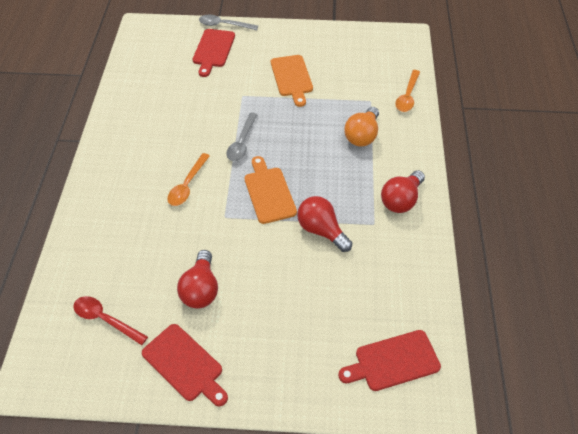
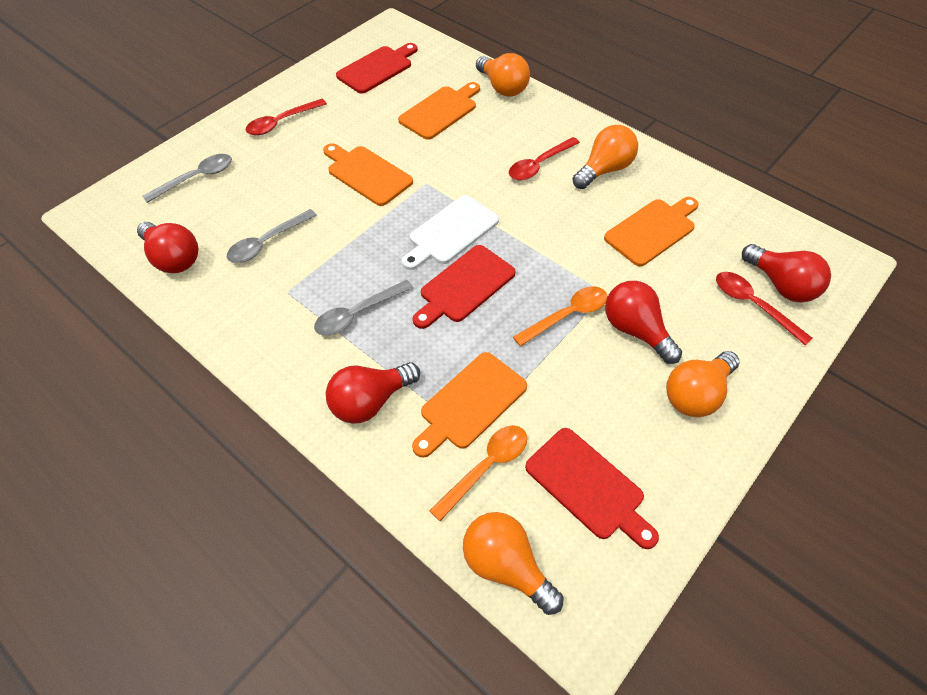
grey spoon: [199,15,258,30] [226,113,258,161] = 2 -> [142,154,232,203] [227,209,317,263] [314,280,413,336] = 3
orange cutting board: [244,156,297,224] [271,55,313,107] = 2 -> [323,143,413,206] [398,82,480,140] [412,352,527,458] [604,197,699,266] = 4
orange light bulb: [344,107,379,147] = 1 -> [463,512,564,615] [476,53,530,97] [573,125,638,189] [666,351,739,417] = 4
red light bulb: [177,250,218,308] [297,196,352,252] [381,170,425,213] = 3 -> [137,222,198,273] [326,362,420,424] [605,281,682,364] [742,244,831,302] = 4
red spoon: [73,296,148,345] = 1 -> [246,99,327,135] [509,137,580,180] [716,272,812,345] = 3
white cutting board: none = 0 -> [402,195,499,270] = 1

